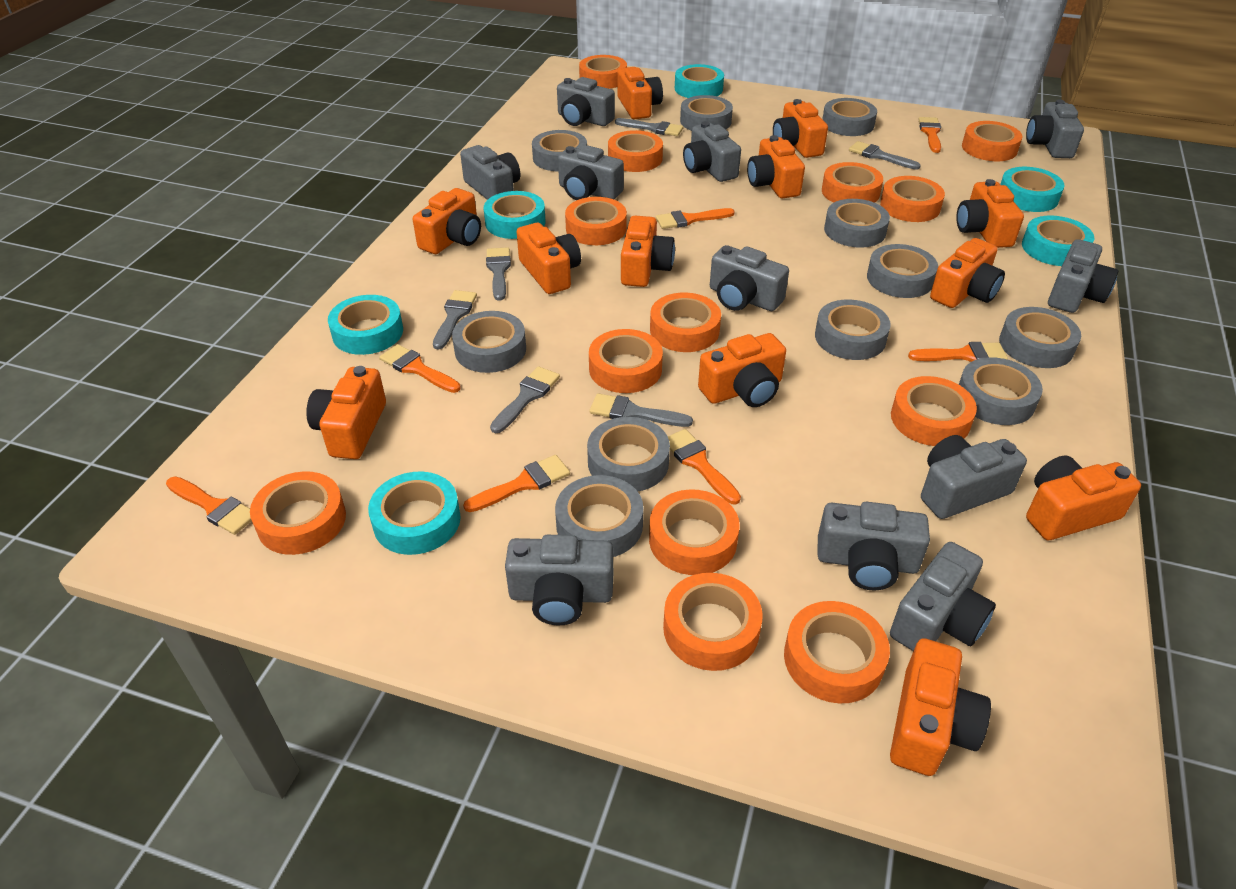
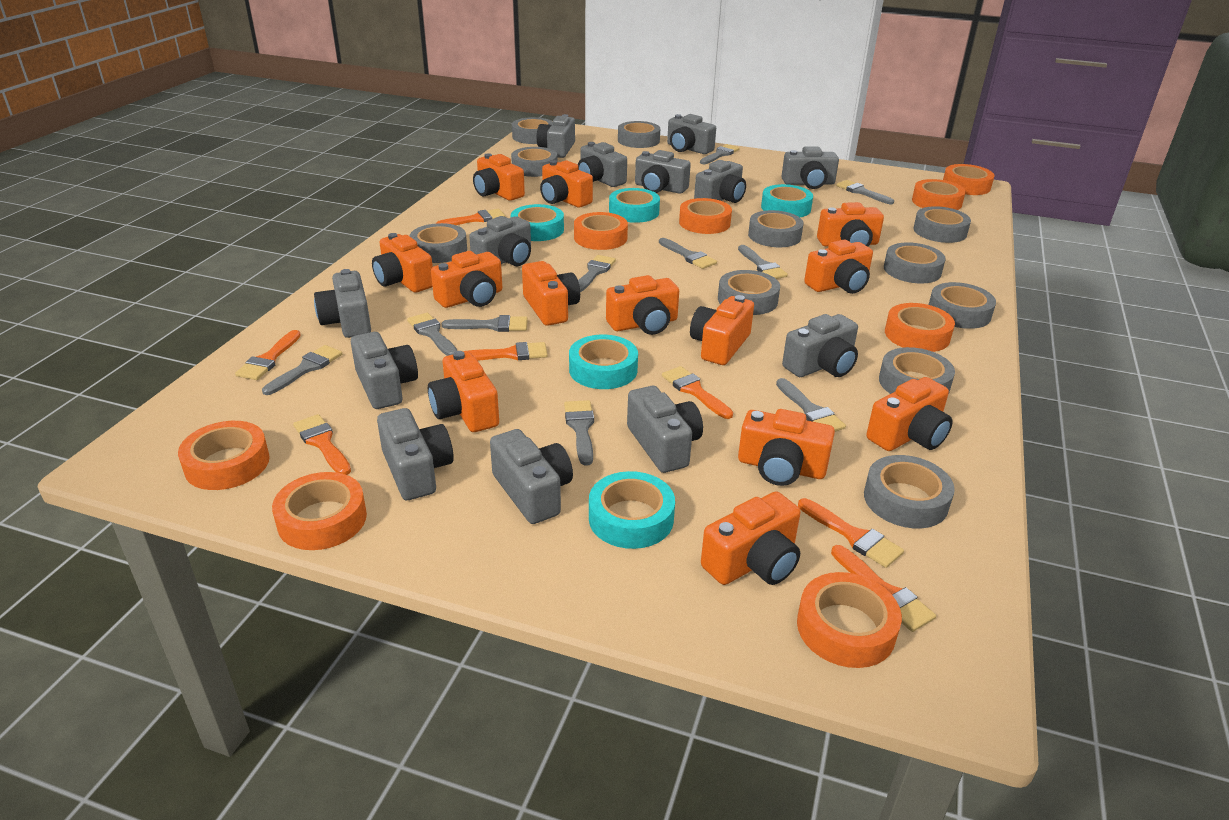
grey brush: [433,290,477,350] [486,247,511,301] [490,366,560,433] [589,393,693,427] [615,118,683,136] [849,141,921,170] = 6 -> [262,345,342,395] [407,313,457,356] [442,315,528,332] [564,400,594,466] [578,255,616,292] [659,238,717,269] [700,144,740,164] [738,245,788,279] [776,378,846,432] [836,180,894,204] = 10
grey camera: [460,145,520,200] [505,535,613,625] [557,77,615,126] [558,145,624,200] [683,121,741,182] [710,245,789,311] [817,502,930,590] [890,542,996,651] [921,435,1027,519] [1026,100,1084,158] [1048,239,1118,313] = 11 -> [314,269,371,338] [351,332,418,409] [377,408,454,500] [469,216,531,266] [490,429,573,524] [537,114,575,158] [578,142,627,187] [627,386,703,473] [635,150,691,194] [667,114,716,154] [694,160,746,203] [781,147,839,189] [782,314,858,377] = 13
orange camera: [306,366,386,459] [413,188,481,254] [517,223,581,294] [617,67,663,119] [621,216,675,287] [698,333,786,407] [747,135,805,198] [773,99,828,158] [890,638,991,776] [930,238,1005,308] [956,179,1024,248] [1026,455,1141,540] = 12 -> [372,233,433,293] [428,351,499,432] [431,251,502,308] [473,153,525,201] [522,261,580,326] [540,160,593,207] [606,275,679,335] [690,295,754,365] [701,491,801,585] [738,409,835,486] [804,240,873,294] [817,202,884,247] [867,377,953,451] = 13
orange tape: [250,471,346,555] [565,197,627,245] [579,55,627,89] [589,329,663,393] [608,130,663,172] [649,489,740,575] [650,293,721,352] [663,573,763,671] [784,601,890,703] [822,162,883,203] [880,176,945,222] [891,376,977,446] [962,121,1023,161] = 13 -> [178,421,270,490] [272,472,367,550] [574,212,628,250] [679,198,732,234] [797,572,902,668] [885,303,955,352] [912,179,966,210] [943,164,994,195] = 8
turquoise tape: [328,295,403,355] [368,472,461,555] [484,191,546,239] [675,64,724,98] [1000,167,1065,212] [1022,216,1094,266] = 6 -> [511,204,564,241] [569,335,638,389] [589,471,675,549] [609,188,660,223] [761,184,813,217] = 5

